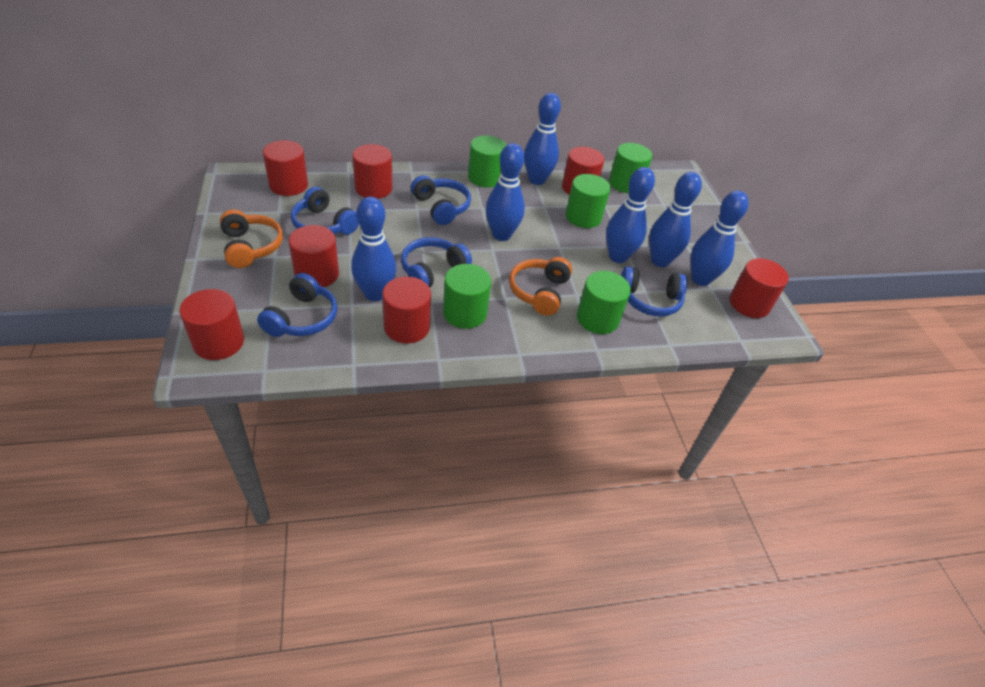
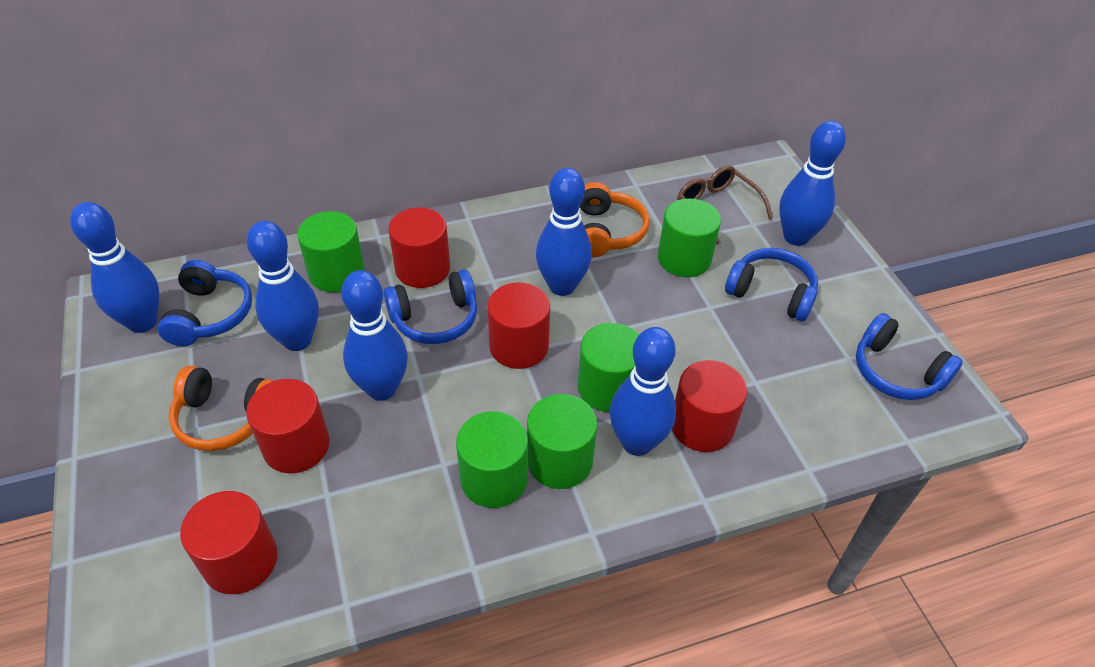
blue headphones: [257,273,337,337] [291,187,359,235] [401,237,472,288] [411,175,471,225] [621,266,687,317] = 5 -> [158,260,252,346] [384,269,477,344] [725,248,818,321] [856,313,963,400] = 4
brown glasses: none = 0 -> [677,165,773,245] = 1
red cylinder: [179,289,244,360] [263,140,308,196] [289,225,339,287] [352,144,393,199] [382,276,431,344] [562,147,604,195] [730,258,789,318] = 7 -> [180,491,277,594] [246,379,330,473] [388,207,450,288] [487,282,550,369] [672,360,747,452] = 5

